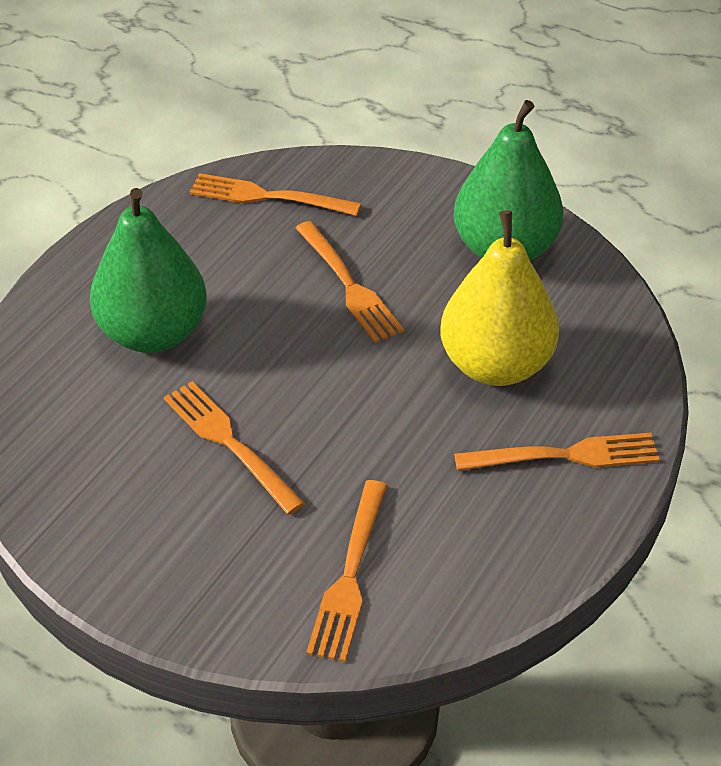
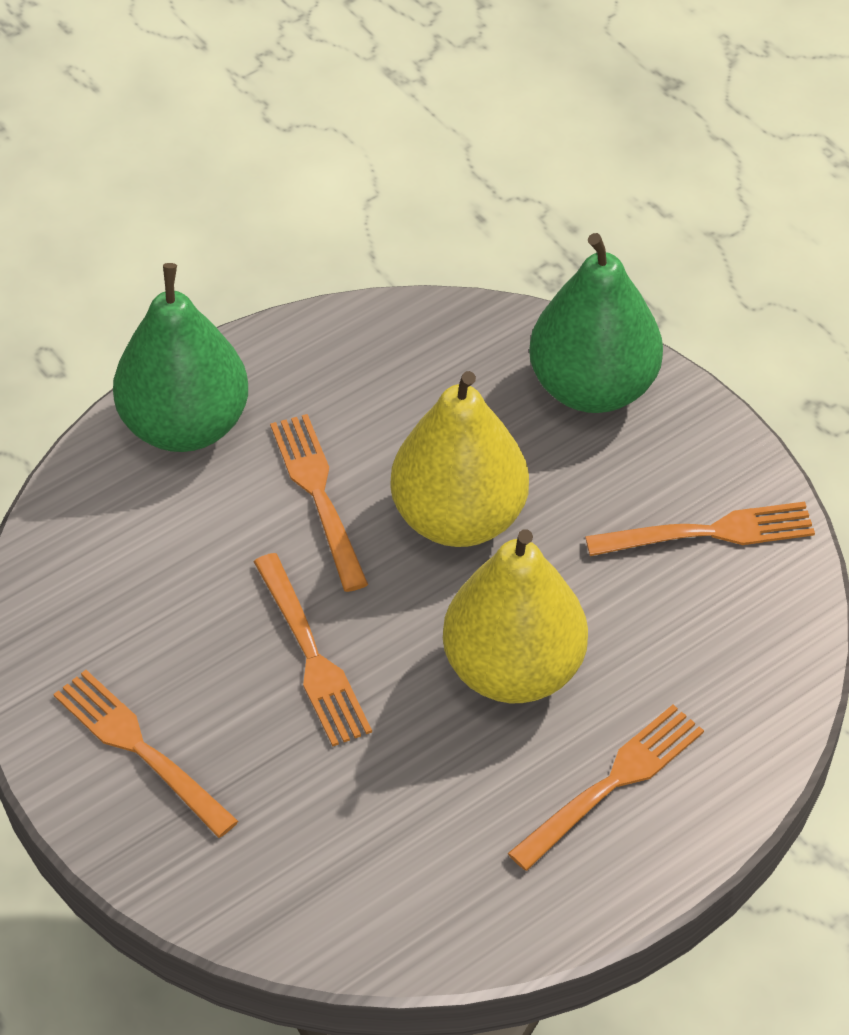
yellow pear: [440,210,559,386] = 1 -> [390,371,529,547] [443,529,588,703] = 2

